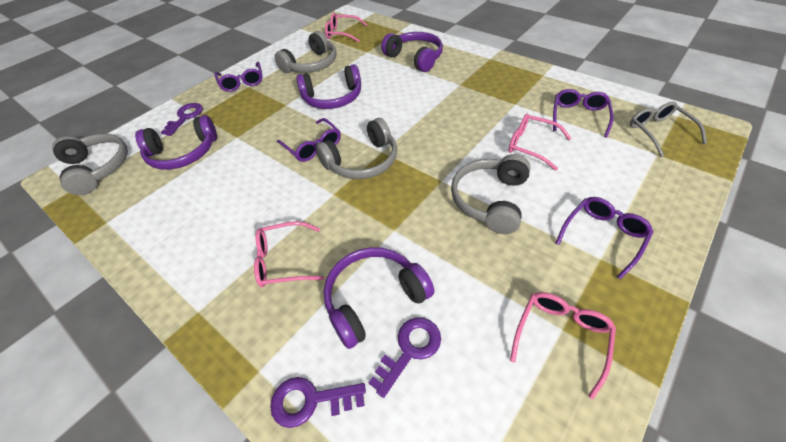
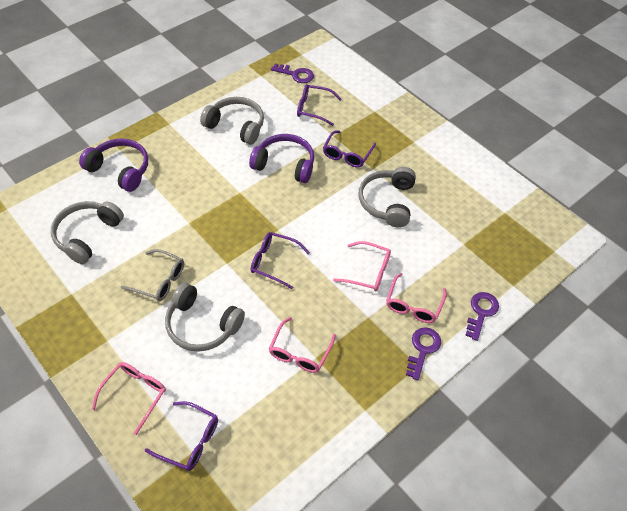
purple headphones: [135,115,217,170] [296,64,361,109] [324,247,435,349] [381,32,443,72] = 4 -> [79,138,148,192] [249,134,314,183] = 2

